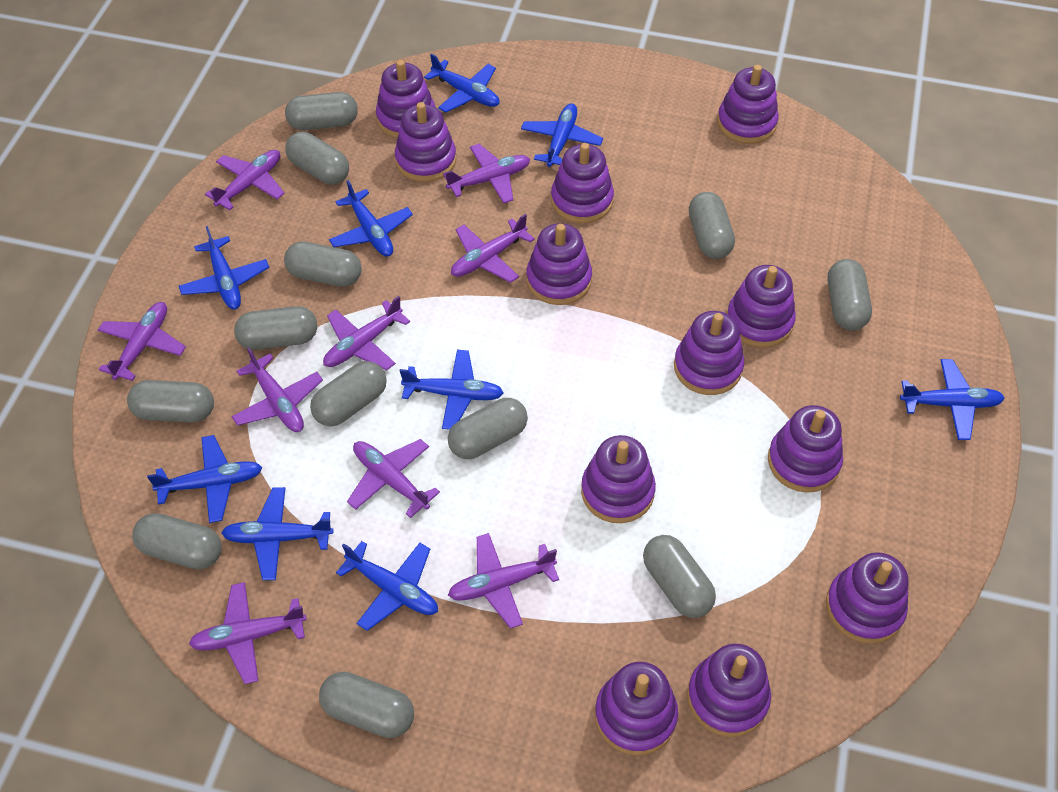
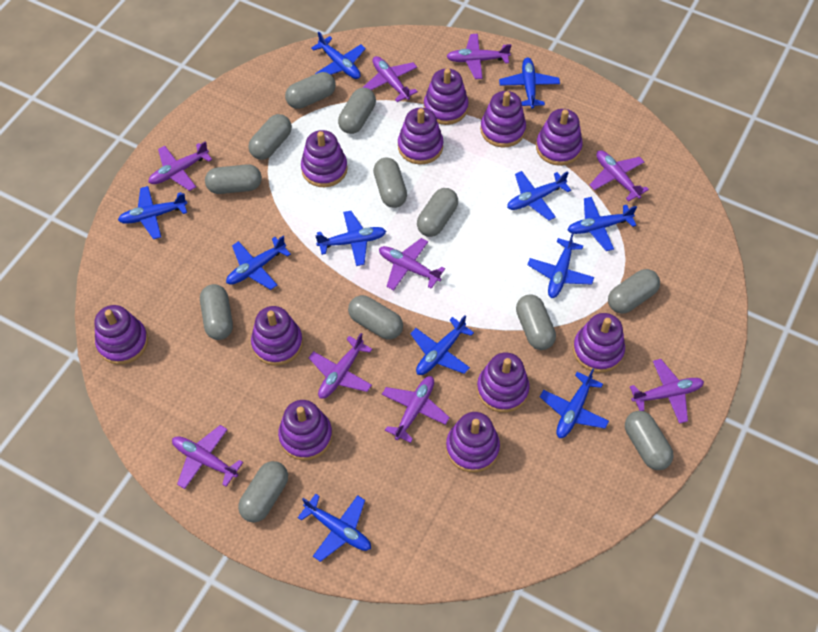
blue plane: [147,435,262,523] [179,226,269,310] [221,487,333,580] [329,180,413,257] [336,541,438,631] [400,349,504,430] [424,53,499,113] [521,103,603,167] [900,359,1005,440] = 9 -> [118,186,187,239] [226,236,291,290] [297,494,371,562] [312,31,366,79] [315,211,386,266] [410,316,474,375] [499,58,560,109] [507,171,571,220] [527,232,594,298] [540,369,609,438] [568,197,637,251] = 11
purple stacking toy: [376,60,435,138] [395,102,456,182] [526,223,592,305] [551,143,614,223] [581,435,656,523] [595,662,678,756] [674,311,744,395] [687,644,771,737] [717,65,779,144] [727,265,796,348] [768,405,843,493] [826,552,909,644] = 12 -> [94,305,148,365] [251,306,303,366] [278,400,332,460] [301,130,348,187] [398,108,443,164] [424,69,469,125] [446,412,500,473] [477,352,530,413] [480,91,526,148] [536,109,583,166] [573,313,625,373] = 11

